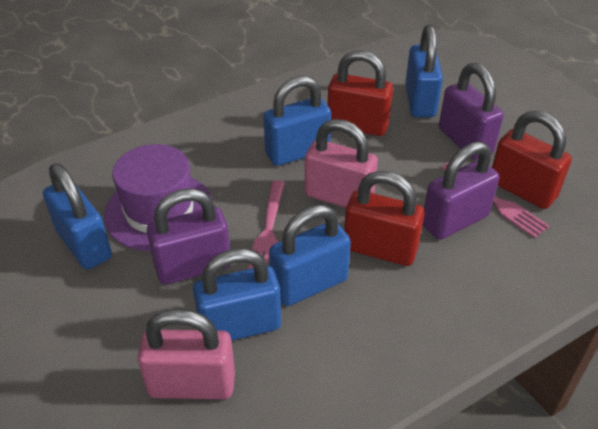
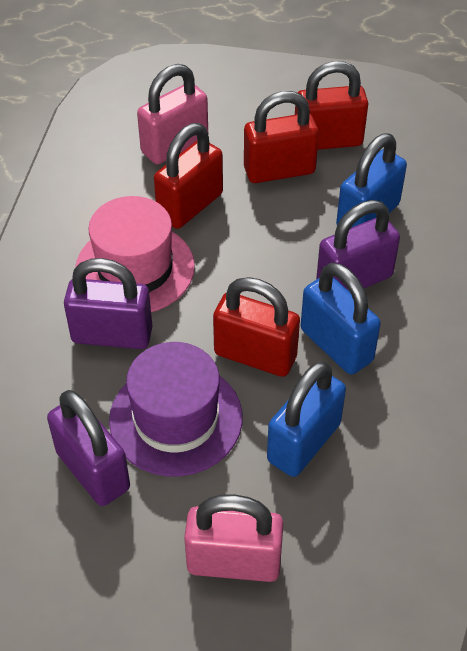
blue padlock: [43,163,112,269] [193,248,281,341] [263,76,331,166] [269,205,351,306] [405,25,443,117] = 5 -> [267,361,346,477] [301,263,381,375] [336,133,407,228] = 3
pink fork: [248,180,285,269] [442,163,549,238] = 2 -> none = 0
pink hat: none = 0 -> [75,196,195,312] = 1
red padlock: [327,50,393,136] [344,171,425,266] [492,111,572,209] = 3 -> [154,123,223,229] [213,277,300,377] [244,91,319,183] [295,61,368,150] = 4

